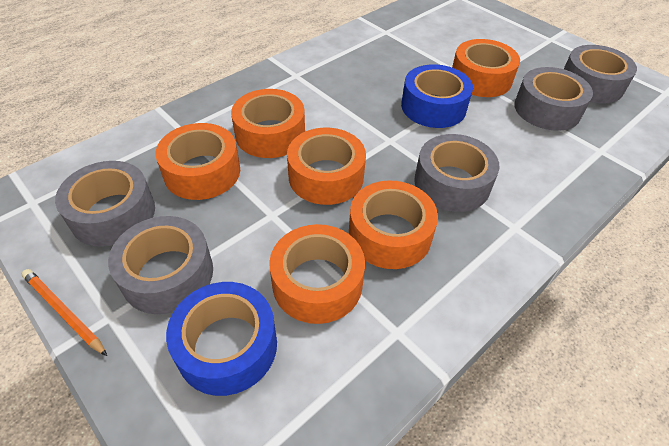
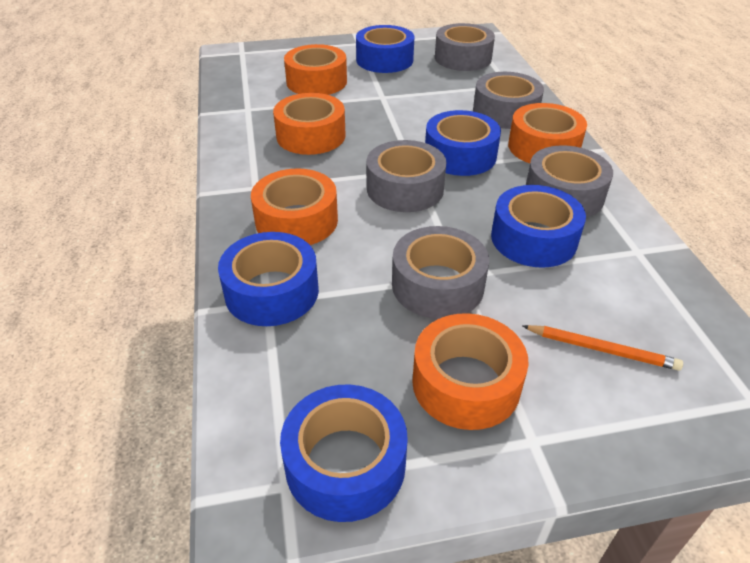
blue tape: [166,282,277,396] [401,64,473,128] = 2 -> [218,232,319,326] [280,384,408,522] [356,25,415,73] [425,110,501,176] [491,185,586,268] = 5
orange tape: [155,123,240,200] [231,89,305,158] [269,224,365,324] [287,128,366,205] [349,180,438,269] [452,39,520,97] = 6 -> [251,168,338,245] [273,93,346,155] [284,44,347,95] [412,313,529,430] [508,103,587,163] = 5

